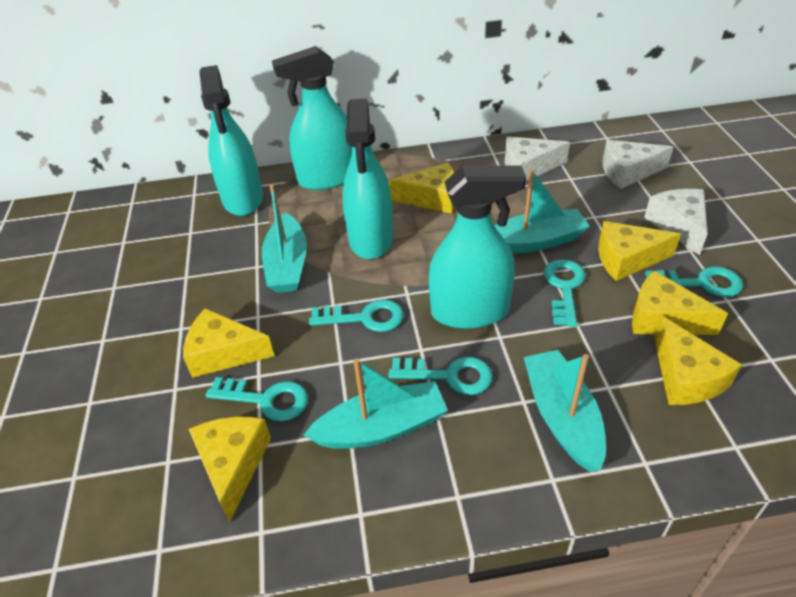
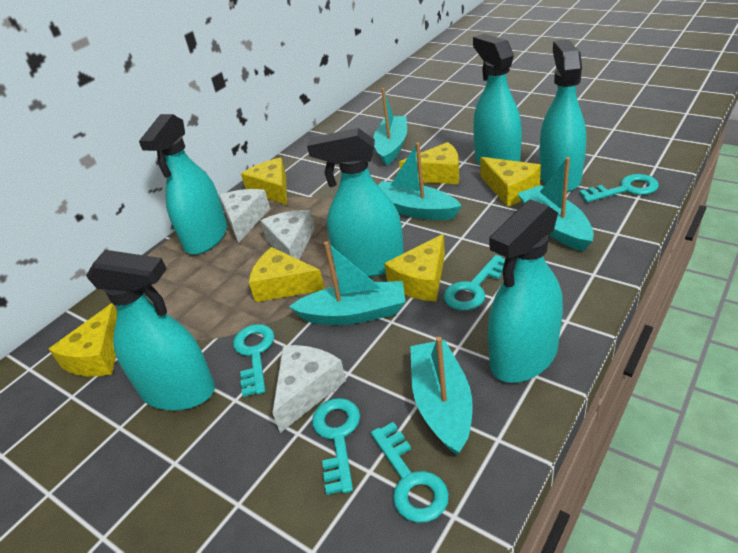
turquoise boat: [262,184,307,293] [303,358,448,449] [494,169,590,254] [524,350,606,472] = 4 -> [289,241,405,325] [373,88,407,166] [378,142,462,220] [410,337,473,455] [517,157,594,251] = 5
turquoise spray bottle: [199,65,263,216] [272,46,352,190] [342,99,393,259] [429,165,526,329] = 4 -> [86,250,215,411] [139,114,227,255] [307,128,404,277] [473,34,522,164] [488,199,563,383] [539,39,586,192] = 6

